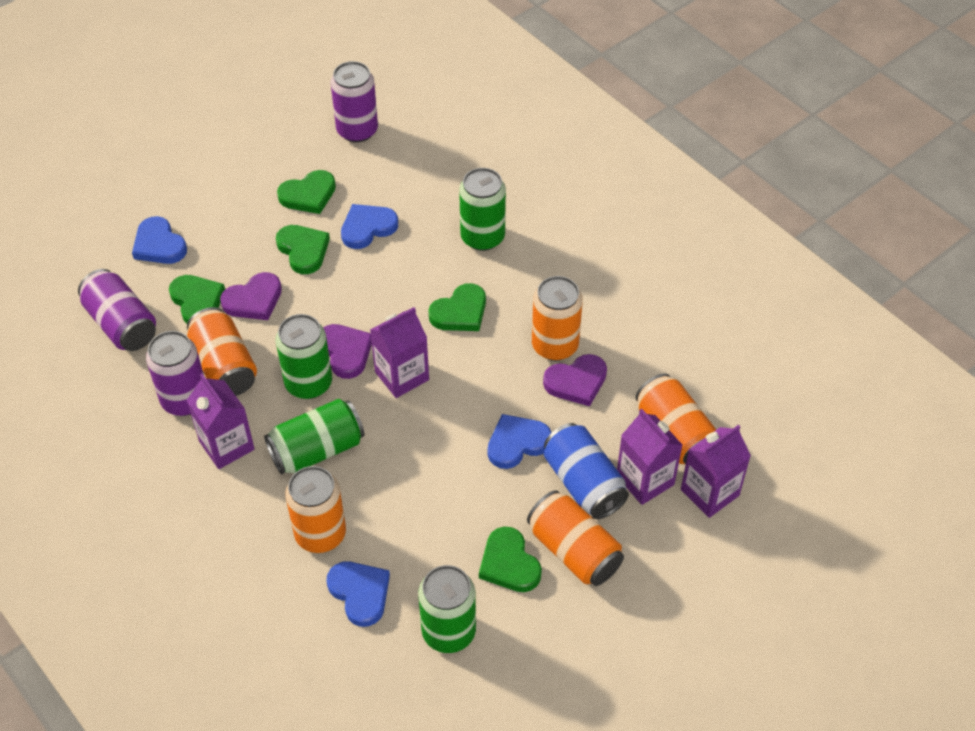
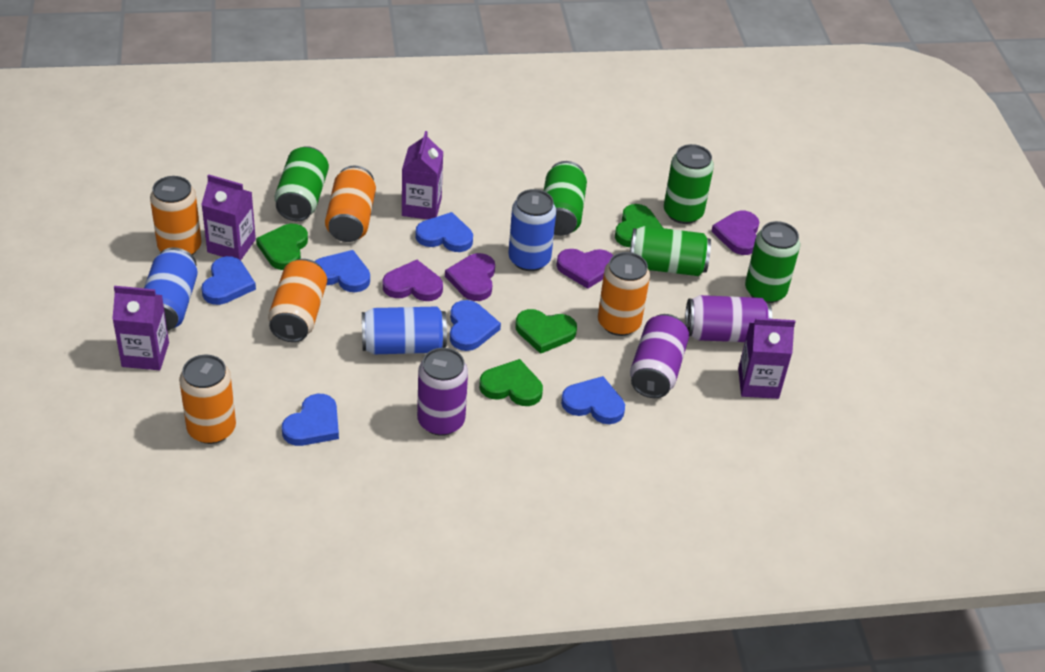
blue can: [544,423,629,519] = 1 -> [144,247,198,331] [362,306,447,354] [508,189,556,271] = 3
blue heart: [132,216,187,264] [326,562,390,627] [341,204,398,249] [488,414,552,469] = 4 -> [201,256,256,305] [282,394,339,446] [315,250,370,292] [415,212,473,252] [450,300,501,351] [561,376,625,424] = 6
green can: [264,399,365,474] [276,314,332,399] [418,565,476,653] [459,168,506,251] = 4 -> [275,146,329,221] [544,161,587,236] [630,226,711,276] [664,144,714,224] [745,221,800,303] = 5
green heart: [169,275,225,324] [276,225,330,274] [277,170,336,214] [428,283,486,331] [479,527,542,592] = 5 -> [256,224,308,270] [479,359,543,406] [515,309,577,354] [615,204,663,247] = 4
purple heart: [220,272,282,320] [323,324,372,379] [543,354,607,406] = 3 -> [383,260,443,301] [445,253,495,301] [556,249,614,289] [711,211,759,255] = 4

